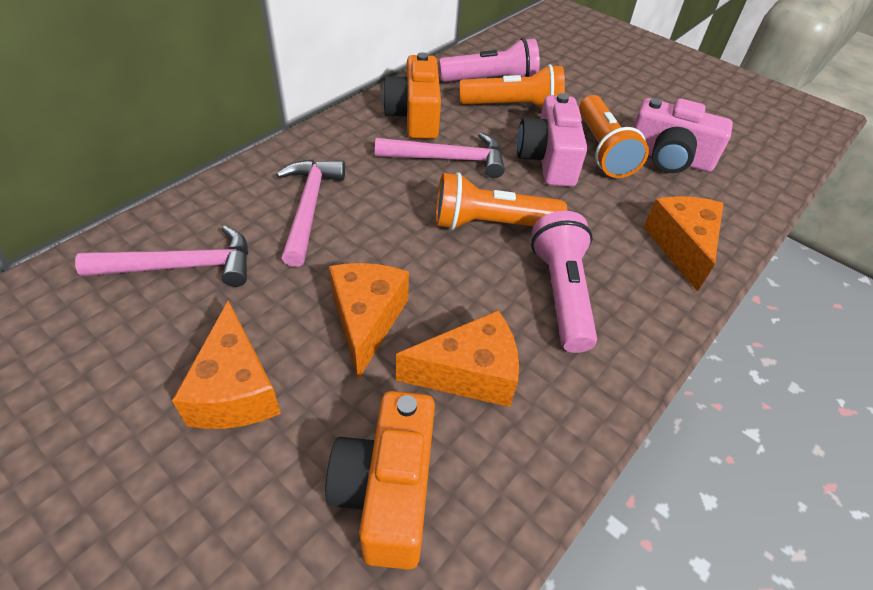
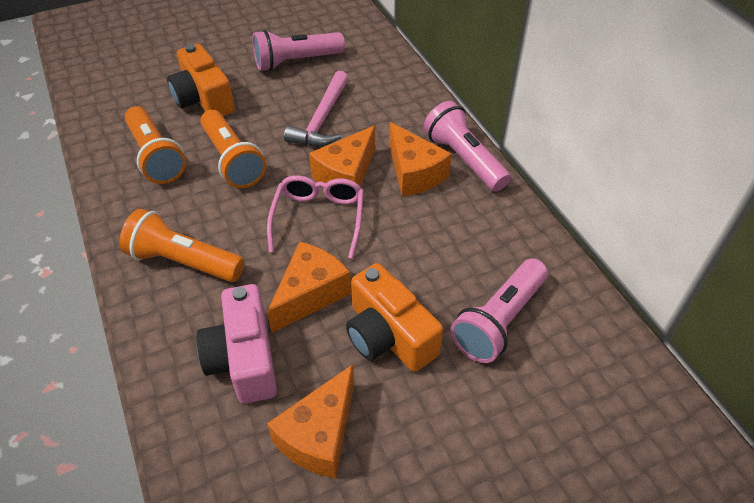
pink camera: [517,93,587,187] [633,98,733,173] = 2 -> [196,284,277,404] = 1
pink flashlight: [439,38,540,82] [531,211,597,353] = 2 -> [253,30,345,71] [423,101,511,192] [450,259,548,363] = 3
pink glasses: none = 0 -> [267,175,364,259] = 1
pink hammer: [75,226,248,287] [276,159,345,267] [375,132,505,178] = 3 -> [284,71,349,146] = 1

